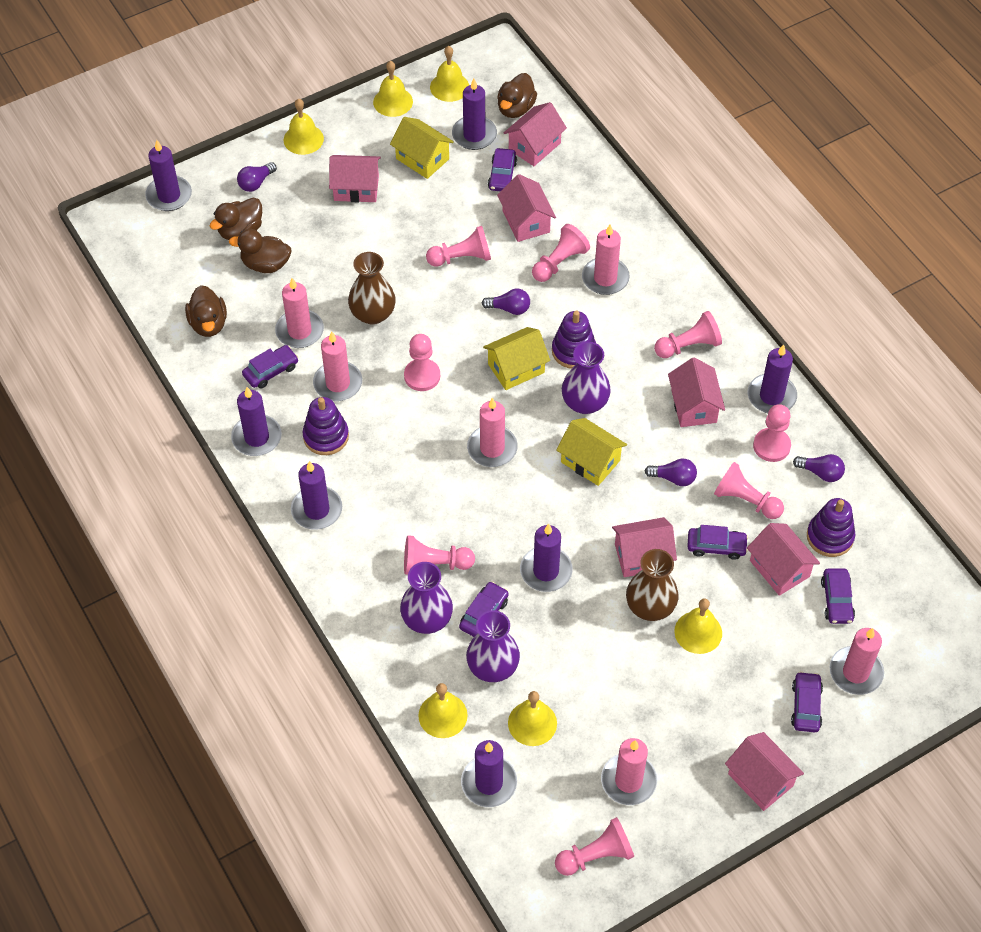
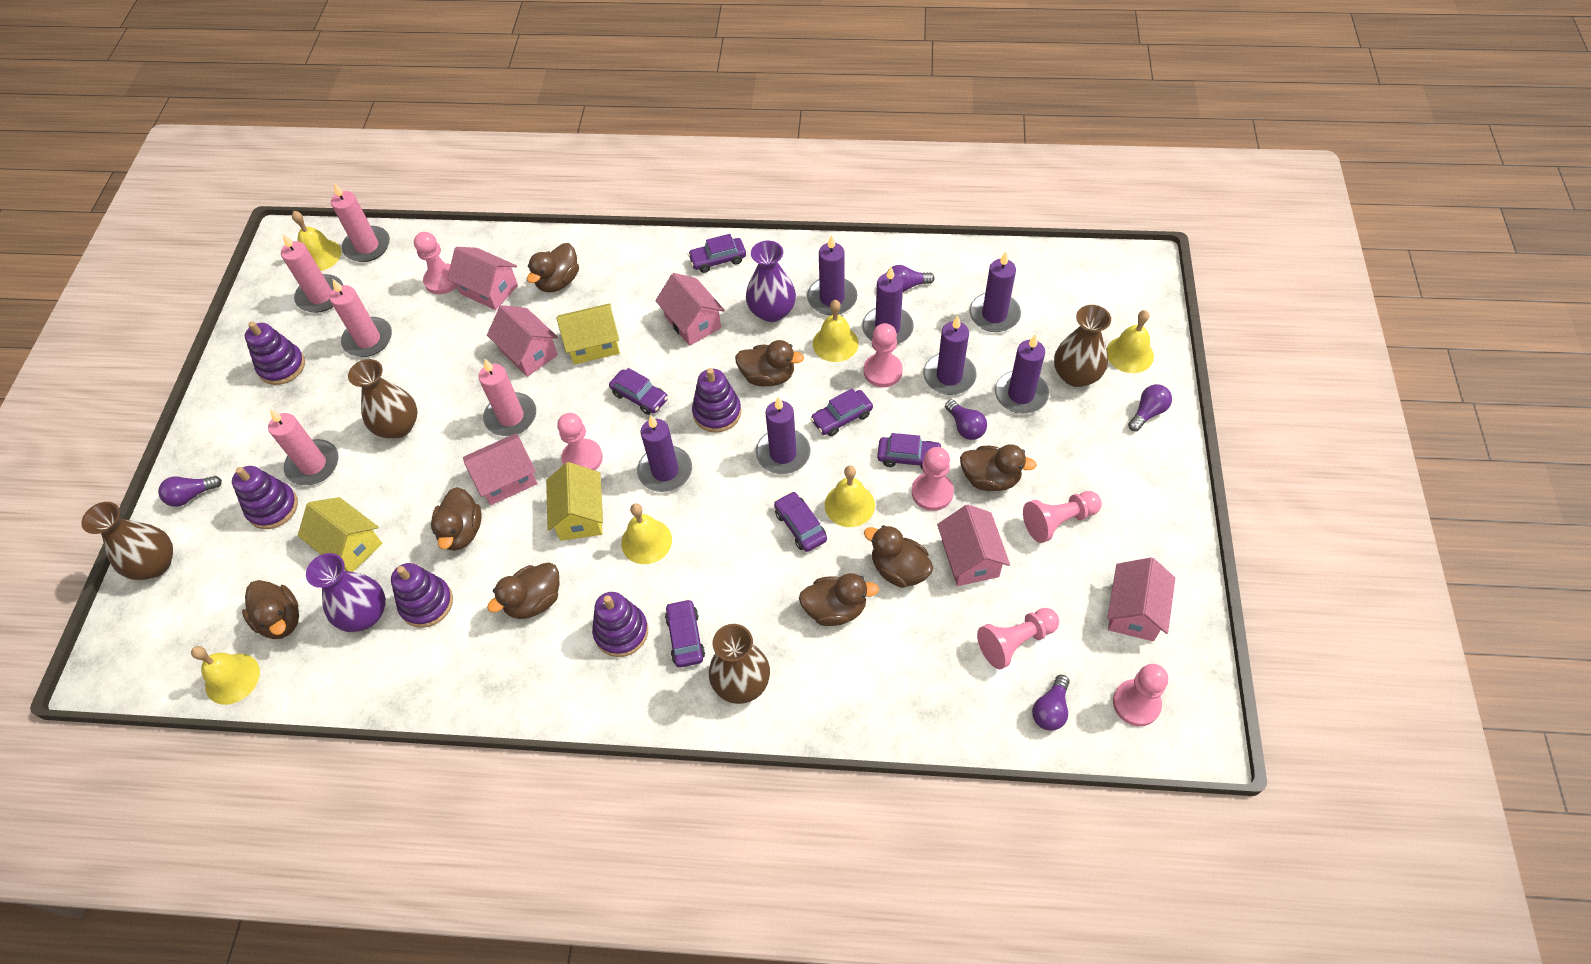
brown duck: [185,285,227,337] [210,197,262,240] [229,229,291,273] [497,73,537,118] = 4 -> [242,580,299,639] [431,487,482,551] [487,563,559,619] [527,243,579,292] [735,340,804,386] [799,573,879,626] [864,525,933,588] [960,444,1037,491] = 8
brown vase: [348,252,396,325] [626,549,679,621] = 2 -> [81,502,173,580] [348,359,418,439] [709,624,770,704] [1054,305,1111,387] = 4
pink candle: [275,278,324,348] [313,331,362,401] [467,398,518,467] [582,224,630,295] [601,738,657,805] [829,628,884,695] = 6 -> [268,409,339,485] [281,234,343,313] [329,279,392,357] [331,183,390,262] [478,359,536,436] = 5
pink house: [329,155,381,202] [497,174,556,242] [504,102,567,166] [612,517,677,577] [668,358,725,427] [725,732,804,811] [747,523,820,596] = 7 -> [447,247,518,310] [463,433,537,505] [487,305,558,377] [655,273,725,346] [937,505,1010,586] [1107,557,1175,641] = 6
pink pawn: [404,334,440,391] [404,535,475,575] [426,226,491,267] [532,224,590,282] [555,817,634,876] [654,311,722,358] [714,462,784,519] [753,404,791,462] = 8 -> [414,232,457,294] [557,413,603,470] [864,323,903,387] [912,447,954,511] [977,608,1059,669] [1023,491,1102,543] [1113,664,1168,726] = 7
purple light bulb: [237,162,277,192] [482,289,530,315] [645,459,697,486] [793,454,845,482] = 4 -> [158,476,222,507] [887,265,935,292] [945,399,987,440] [1032,675,1070,731] [1128,384,1172,431] = 5
purple stacking toy: [302,397,349,455] [552,311,596,369] [807,498,855,557] = 3 -> [232,466,298,529] [245,321,305,385] [391,563,453,628] [592,592,648,657] [692,368,741,433] = 5
purple vase: [400,562,453,634] [466,610,520,682] [562,342,611,414] = 3 -> [306,553,386,632] [746,241,796,322] = 2

